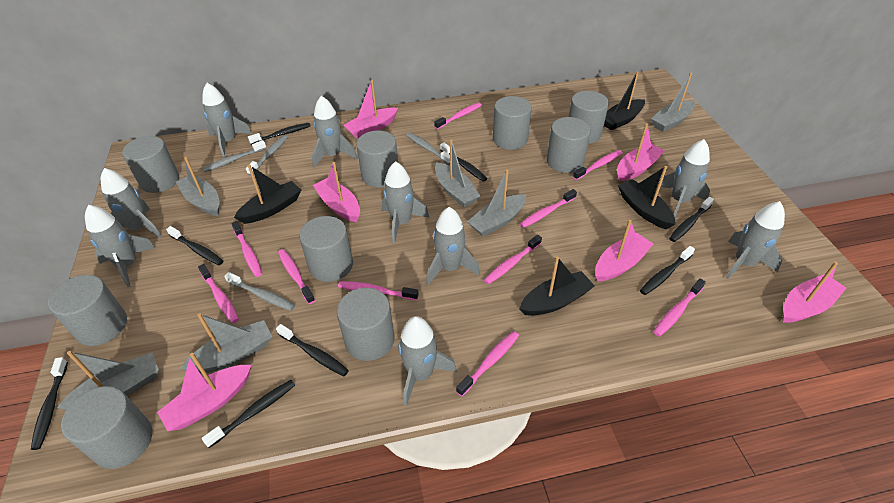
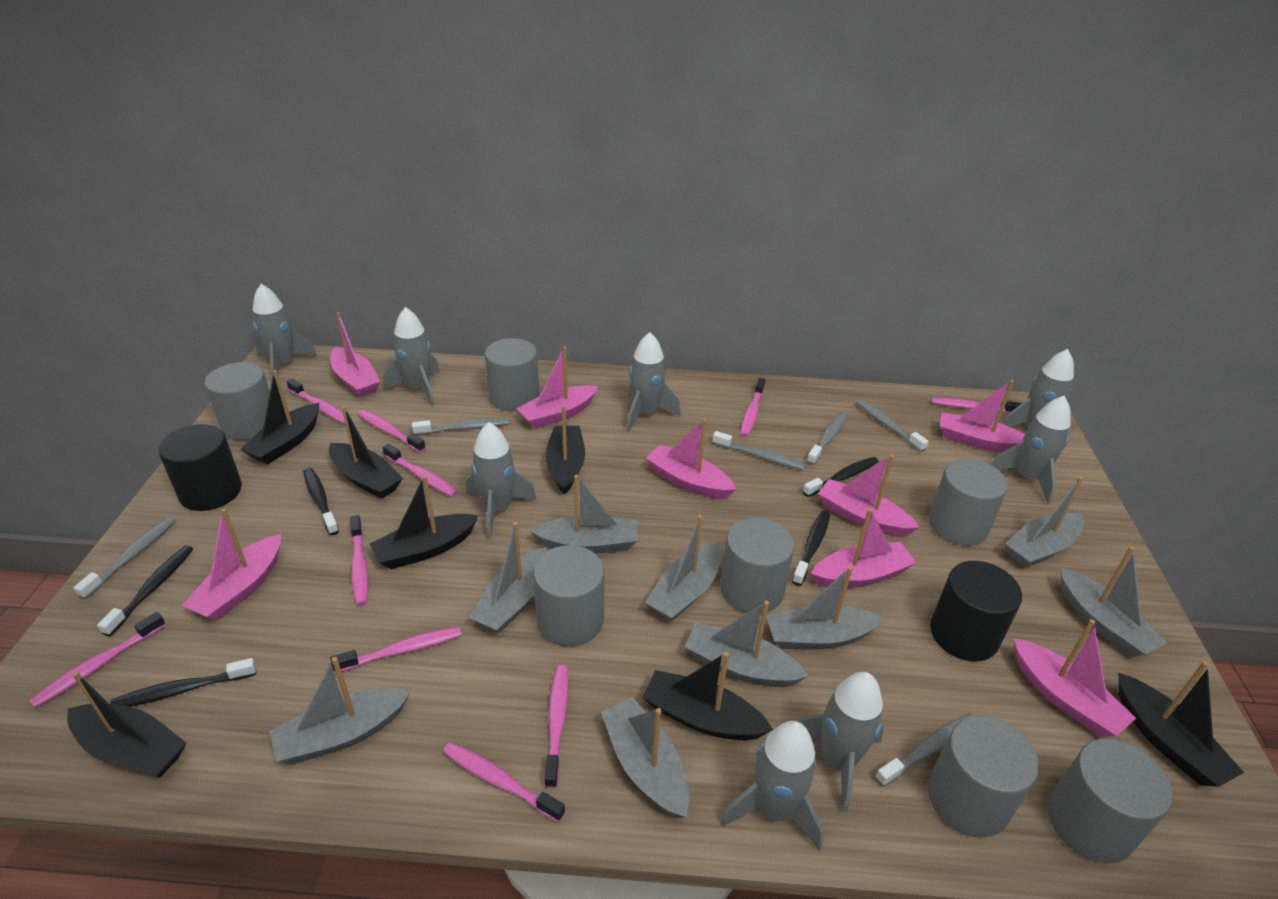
black boat: [234,165,301,224] [519,257,595,316] [604,71,645,130] [618,166,676,229] = 4 -> [67,672,187,777] [240,370,319,464] [329,406,403,499] [370,475,478,569] [545,405,585,495] [643,652,773,740] [1118,661,1244,787] = 7
black cylinder: none = 0 -> [158,424,242,511] [930,561,1022,662] = 2
black toothbrush: [31,357,68,450] [166,226,223,265] [202,380,295,448] [248,123,311,145] [276,324,349,376] [440,143,487,182] [640,246,695,295] [669,197,714,242] = 8 -> [97,545,193,636] [110,658,256,707] [303,468,339,535] [792,511,830,586] [803,457,879,497] = 5
grey boat: [57,351,159,410] [176,157,220,216] [180,313,272,374] [435,140,480,207] [467,170,526,236] [651,73,695,132] = 6 -> [270,657,410,764] [469,522,547,633] [530,475,638,554] [601,697,689,818] [645,515,722,622] [685,601,809,687] [766,566,884,649] [1005,477,1084,568] [1061,546,1167,657] = 9
grey cylinder: [48,275,127,346] [61,386,152,469] [122,136,179,193] [299,216,353,282] [337,288,395,361] [356,130,398,187] [493,96,532,150] [547,117,591,173] [568,91,609,144] = 9 -> [205,362,270,440] [485,338,539,411] [533,545,605,646] [720,518,794,614] [928,715,1039,838] [929,459,1008,546] [1048,738,1173,863] = 7
grey rocket: [85,205,156,287] [101,168,162,238] [202,83,252,157] [312,96,357,168] [382,161,429,243] [398,316,457,406] [426,207,480,285] [661,139,710,217] [726,201,785,279] = 9 -> [253,284,317,384] [383,307,440,406] [466,422,536,539] [626,332,681,432] [720,721,824,851] [796,672,884,813] [991,396,1071,504] [1002,349,1074,449] = 8
grey toothbrush: [202,140,267,172] [224,272,295,311] [246,135,288,176] [407,133,450,165] = 4 -> [73,517,175,599] [412,418,508,435] [713,431,806,470] [807,412,847,465] [856,399,929,452] [875,713,974,787] = 6
pink boat: [157,353,252,431] [313,162,360,222] [343,80,398,138] [595,220,653,281] [617,123,665,181] [783,262,846,323] = 6 -> [182,508,281,620] [330,312,380,397] [516,347,598,429] [646,418,736,499] [811,508,916,588] [818,455,920,537] [940,380,1025,452] [1014,619,1136,736] = 8

